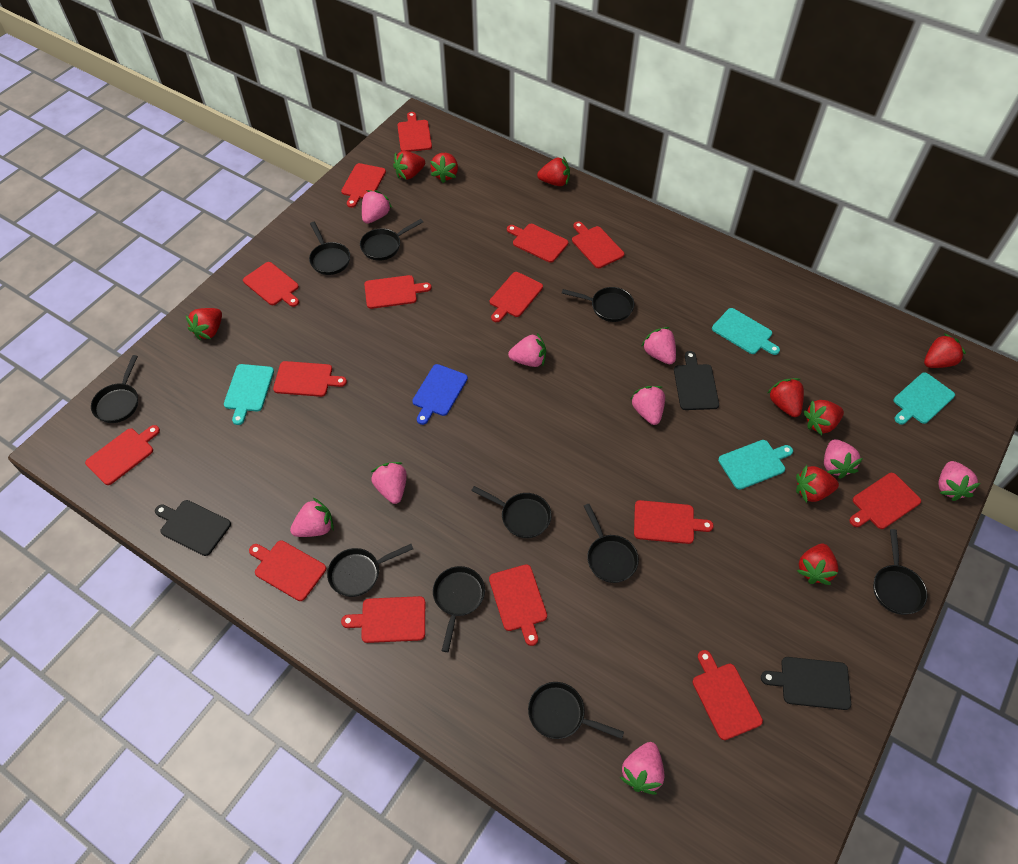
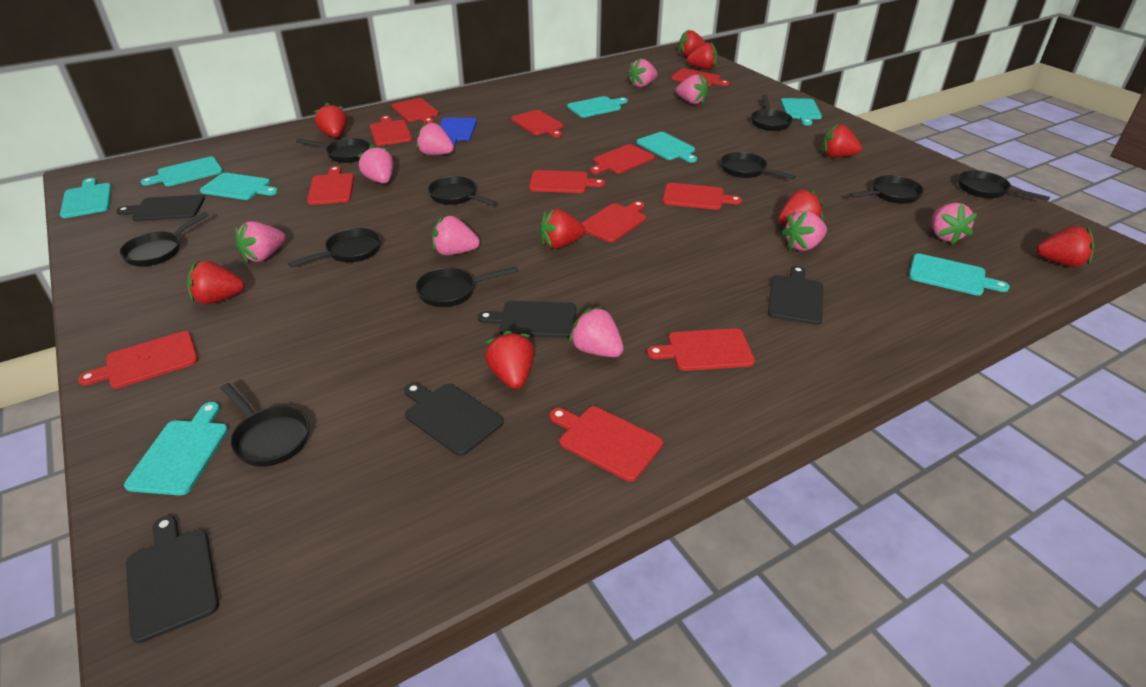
black cutting board: [155,500,231,556] [674,351,719,410] [761,657,851,710] = 3 -> [116,195,205,221] [126,516,219,643] [404,383,504,456] [478,301,576,338] [768,266,823,325] = 5
red cutting board: [85,425,160,485] [243,262,299,307] [249,541,326,601] [273,361,347,397] [341,163,386,208] [341,596,425,643] [364,275,432,309] [397,112,432,152] [489,564,547,646] [490,272,543,322] [507,224,568,263] [572,222,624,268] [634,500,714,544] [692,650,763,740] [849,473,921,529] = 15 -> [78,331,198,389] [307,166,354,205] [370,116,412,146] [391,98,439,124] [511,110,563,138] [529,170,605,193] [550,406,663,482] [582,201,646,242] [590,144,654,174] [647,328,755,371] [663,183,742,210] [671,68,730,87] = 12
turquoise cutting board: [224,364,274,425] [712,308,780,355] [718,440,793,490] [894,372,955,425] = 4 -> [60,178,112,218] [124,402,228,495] [141,157,223,186] [200,173,278,200] [567,96,628,118] [637,132,697,163] [781,98,822,125] [909,253,1010,296] = 8

